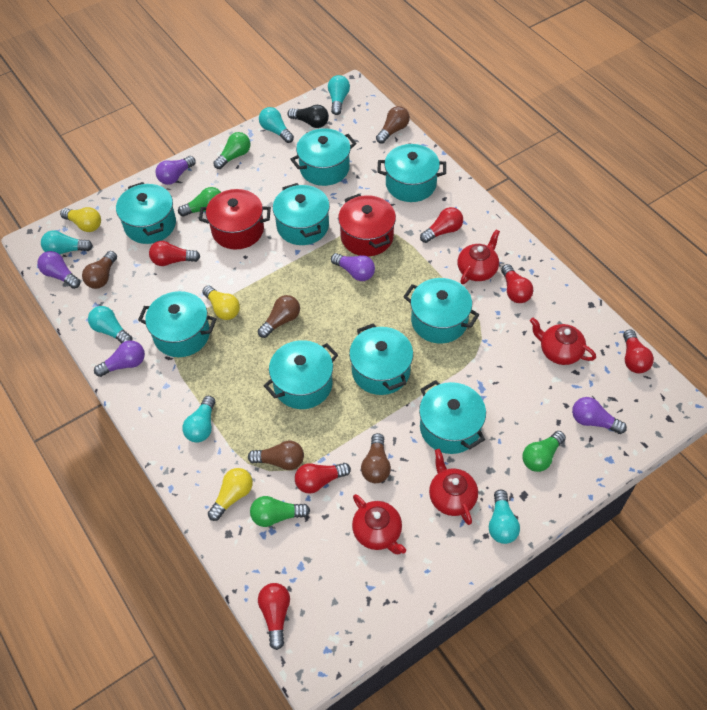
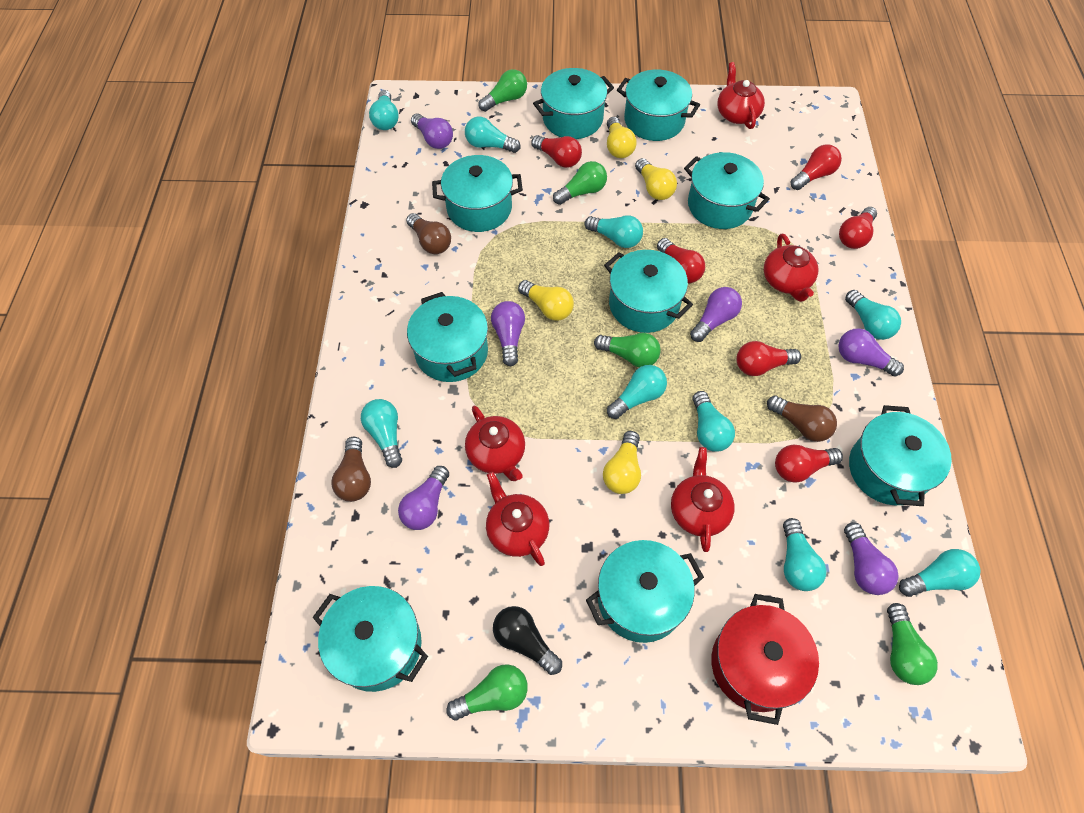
brown light bulb: [82,251,117,289] [248,441,304,470] [258,295,300,338] [361,433,391,483] [376,106,410,144] = 5 -> [331,437,371,502] [406,213,451,254] [767,396,837,442] = 3
green light bulb: [178,187,221,217] [213,132,251,169] [250,496,310,527] [523,431,566,472] = 4 -> [446,664,528,721] [478,69,527,112] [553,161,607,205] [594,333,661,367] [887,603,938,685] = 5
purple light bulb: [37,251,80,289] [94,340,145,377] [156,156,196,185] [331,253,375,281] [572,397,627,434] = 5 -> [398,466,449,530] [411,114,453,149] [491,301,525,366] [690,287,742,342] [838,328,904,377] [844,522,898,595] = 6
red pot: [199,189,271,250] [338,194,396,256] = 2 -> [711,594,819,725] = 1
red teapot: [352,494,406,554] [429,449,478,525] [457,229,500,284] [530,318,596,365] = 4 -> [465,406,525,481] [486,472,549,566] [671,447,735,552] [718,62,765,129] [764,234,818,302] = 5
turquoise light bulb: [41,231,93,254] [88,306,132,343] [182,396,215,442] [259,107,294,143] [328,75,350,115] [489,489,520,544] = 6 -> [361,399,402,468] [369,90,399,130] [465,117,521,153] [584,215,643,248] [607,365,667,419] [692,391,735,452] [783,518,826,591] [845,290,901,340] [899,549,981,597] = 9
yellow light bulb: [60,207,101,232] [202,286,240,320] [208,468,253,521] = 3 -> [518,280,574,321] [603,431,641,494] [607,117,637,158] [635,158,677,200] = 4

